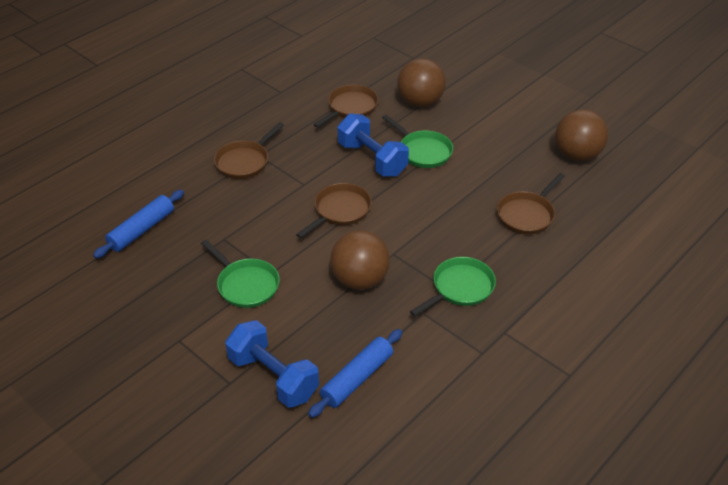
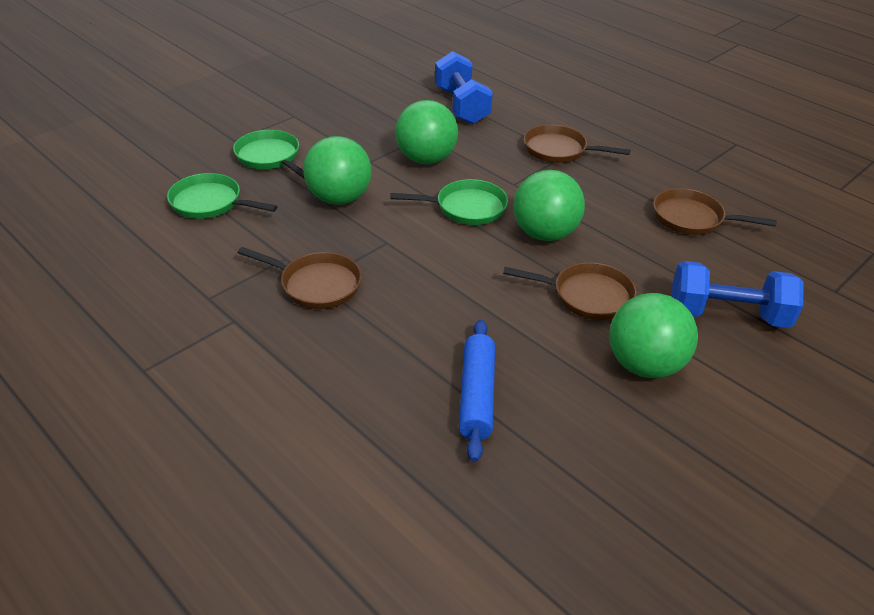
blue rolling pin: [93,190,184,258] [308,329,402,418] = 2 -> [459,320,495,462] = 1
brown ball: [330,230,390,290] [397,58,446,107] [555,109,608,161] = 3 -> none = 0
green ball: none = 0 -> [303,136,372,205] [395,100,458,164] [514,170,585,241] [609,293,698,378] = 4

